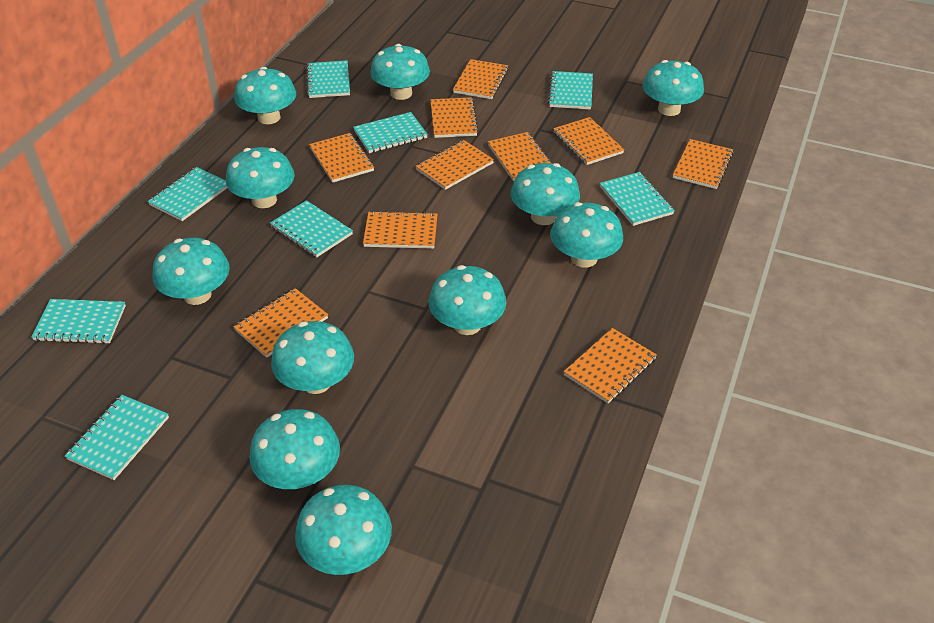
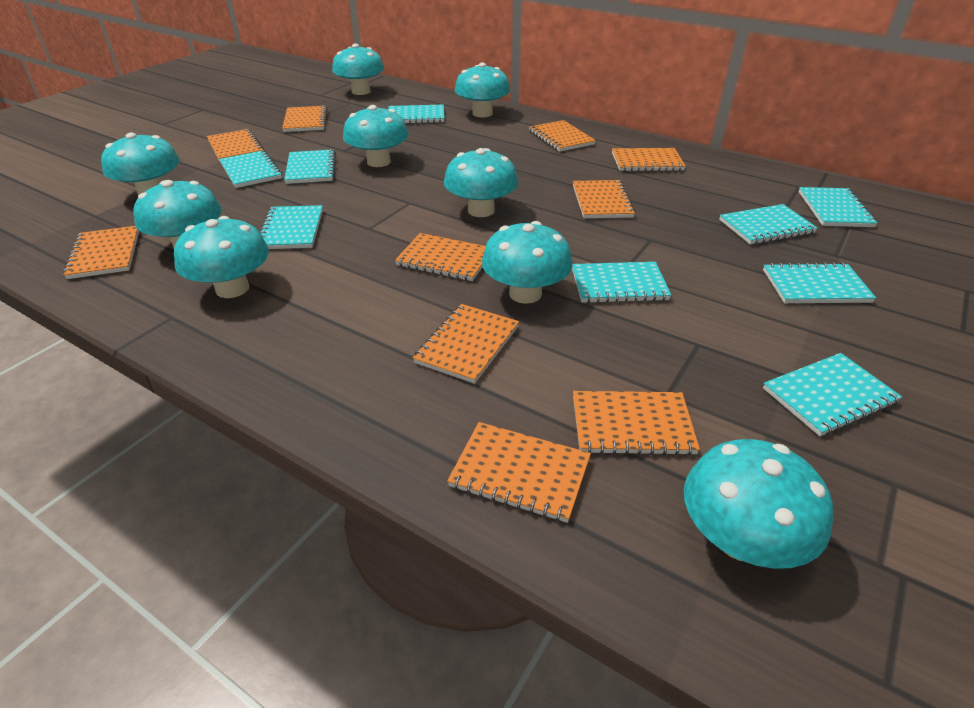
turquoise mushroom: [152,238,230,305] [226,147,295,208] [234,67,296,124] [249,409,340,489] [271,321,354,394] [295,485,392,575] [370,44,430,100] [429,265,506,335] [511,163,580,225] [550,202,623,268] [642,60,704,116] = 11 -> [101,133,180,196] [134,180,221,248] [174,216,269,298] [332,44,384,95] [343,105,408,167] [444,148,518,217] [455,63,510,117] [482,221,573,304] [684,439,833,569] = 9
turquoise notebook: [31,299,126,344] [65,395,169,480] [148,167,228,221] [270,200,353,257] [306,60,350,98] [353,112,428,153] [548,71,593,109] [600,172,675,226] = 8 -> [219,150,282,188] [260,205,323,249] [284,149,336,184] [388,105,445,124] [572,262,671,303] [719,204,818,244] [763,262,876,303] [763,353,902,436] [799,187,878,227] = 9

